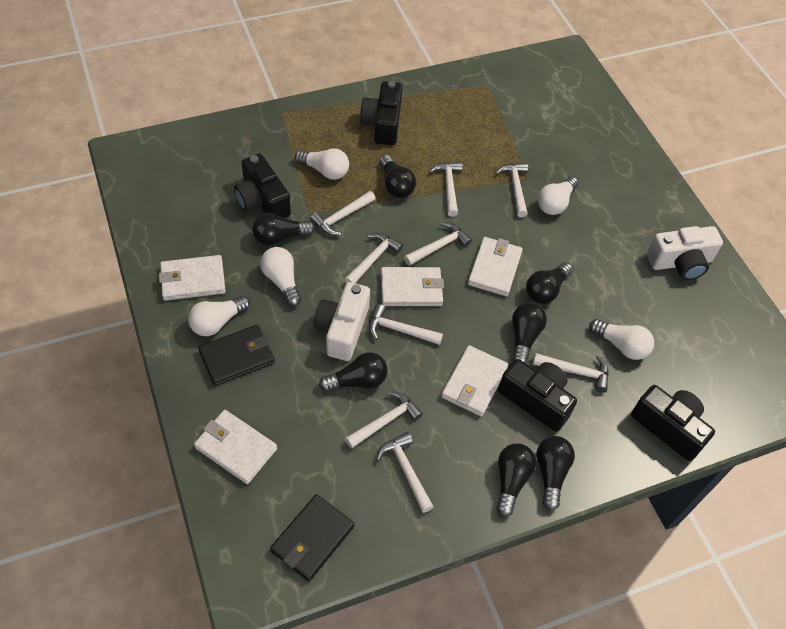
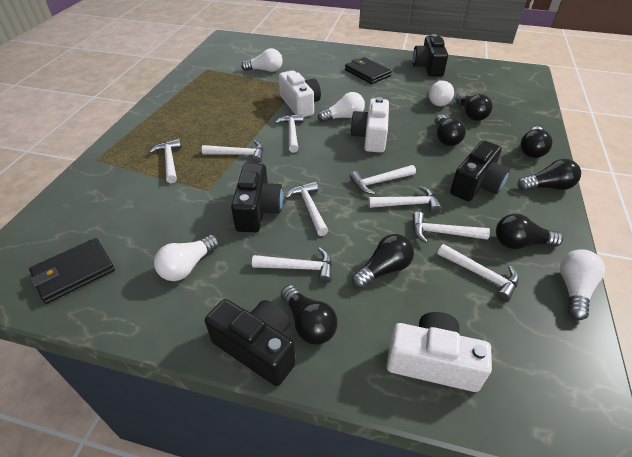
white camera: [314,282,370,361] [647,226,723,280] = 2 -> [279,70,321,117] [350,97,389,153] [387,312,492,392] = 3
white wallet: [159,255,225,301] [194,410,277,484] [381,267,444,306] [441,345,508,416] [468,237,523,296] = 5 -> none = 0

